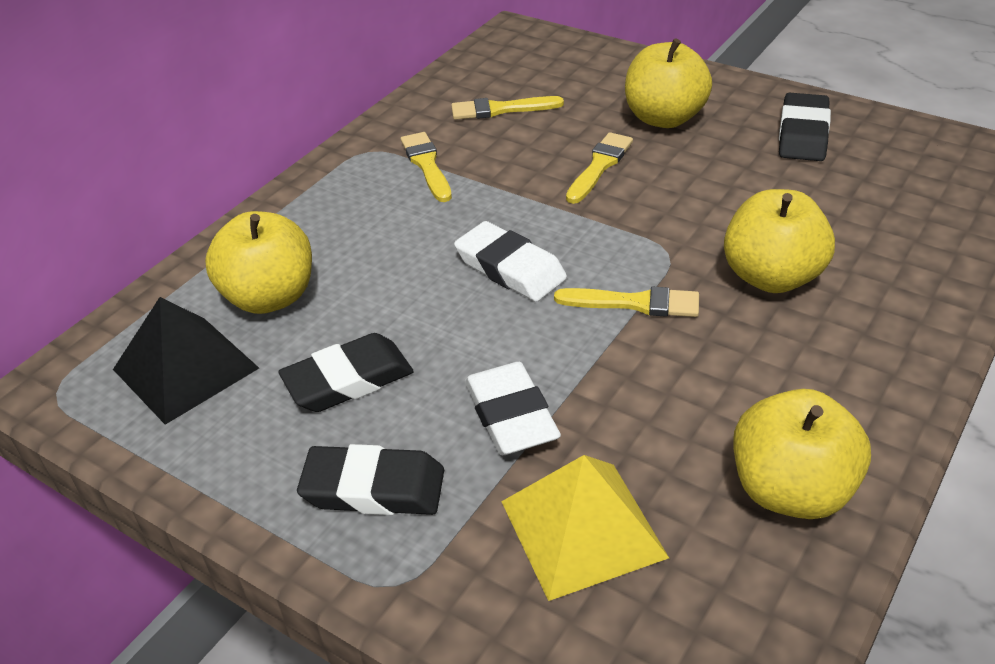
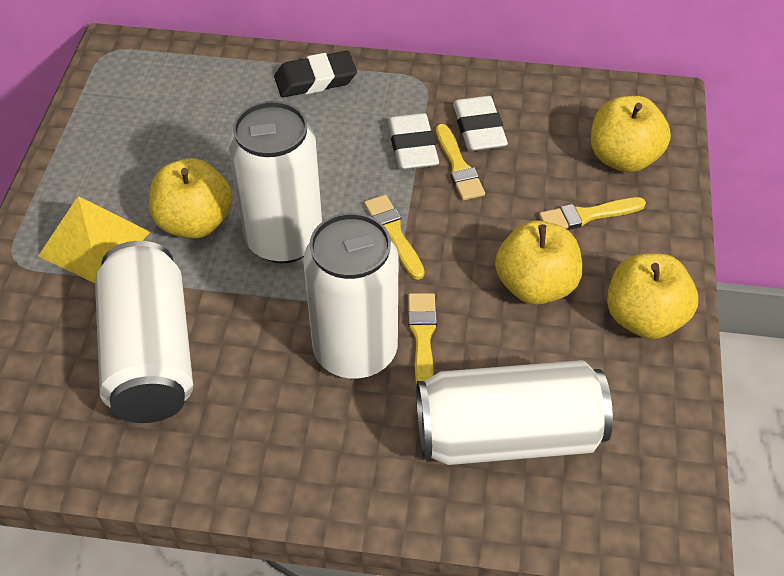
black eraser: [278,333,414,412] [297,444,444,515] [779,93,831,161] = 3 -> [274,51,357,97] = 1
black pyramid: [113,297,259,425] = 1 -> none = 0
white can: none = 0 -> [95,241,193,423] [229,101,322,263] [303,213,398,379] [416,360,613,465] = 4

